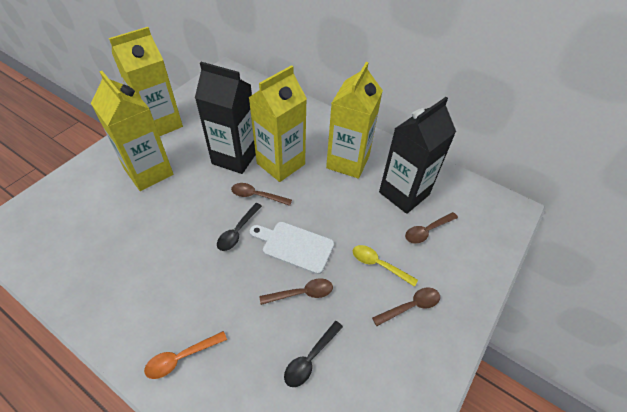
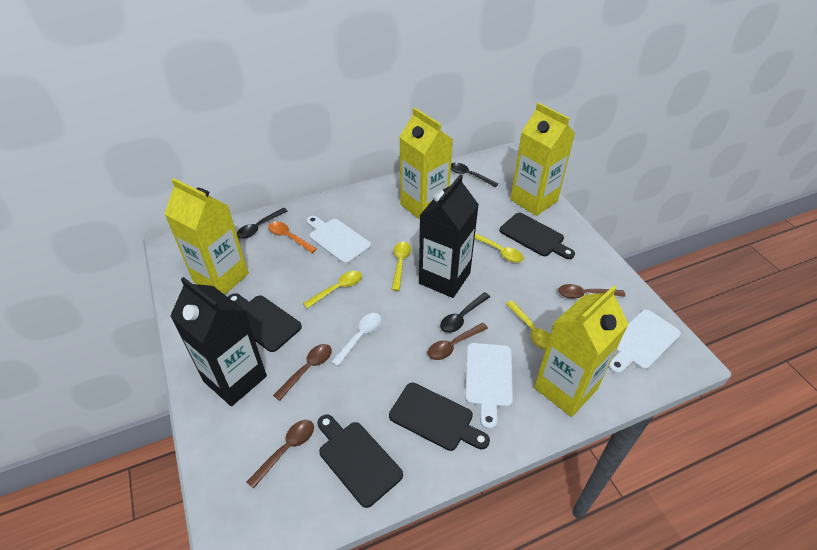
black cutting board: none = 0 -> [228,293,302,352] [318,414,403,508] [389,383,490,451] [500,213,575,259] = 4
black spoon: [217,203,262,251] [284,321,343,387] = 2 -> [237,208,288,239] [440,292,490,333] [451,163,499,187] = 3
white cutting board: [249,222,334,274] = 1 -> [306,216,371,264] [465,343,513,429] [608,310,681,374] = 3
white spoon: none = 0 -> [331,313,381,366] = 1
yellow spoon: [353,245,418,287] = 1 -> [303,271,362,309] [391,242,411,291] [475,233,524,263] [506,301,550,350] = 4

